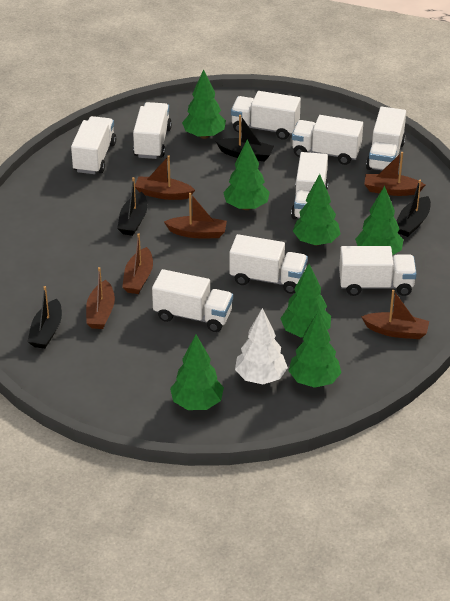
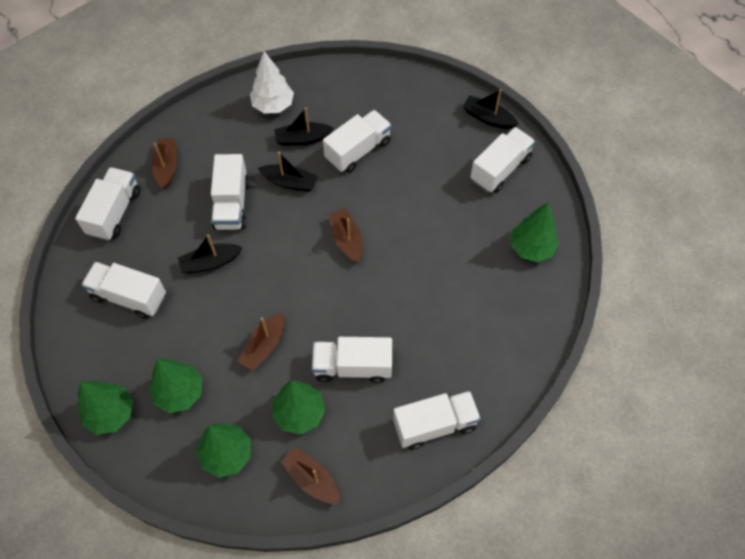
brown boat: [86,267,115,329] [122,233,153,294] [135,155,195,200] [164,193,227,238] [361,290,429,339] [364,152,425,196] = 6 -> [152,138,177,190] [237,312,285,371] [281,447,341,504] [329,208,362,263] = 4
green tree: [170,335,224,410] [182,69,226,139] [223,139,270,210] [280,264,331,337] [288,312,341,388] [293,174,340,246] [355,186,403,255] = 7 -> [78,381,133,435] [149,359,202,413] [196,423,251,478] [272,380,326,435] [511,202,559,262] = 5
white truck: [71,116,116,174] [133,102,172,159] [152,269,233,332] [229,234,308,294] [231,91,301,140] [291,152,329,219] [292,115,363,165] [339,246,417,296] [366,107,406,171] = 9 -> [75,167,140,241] [81,262,166,319] [211,154,249,230] [312,337,392,383] [323,110,392,173] [393,391,481,450] [470,127,535,193] = 7

